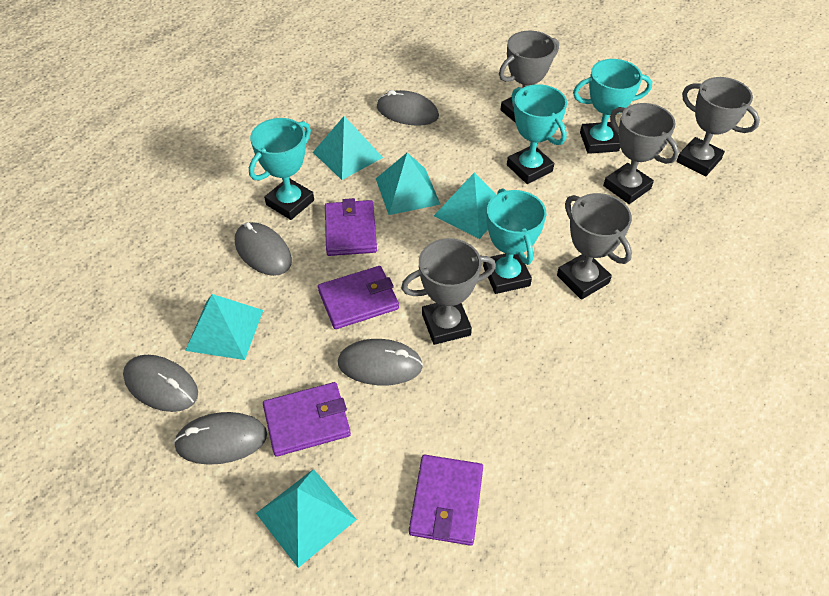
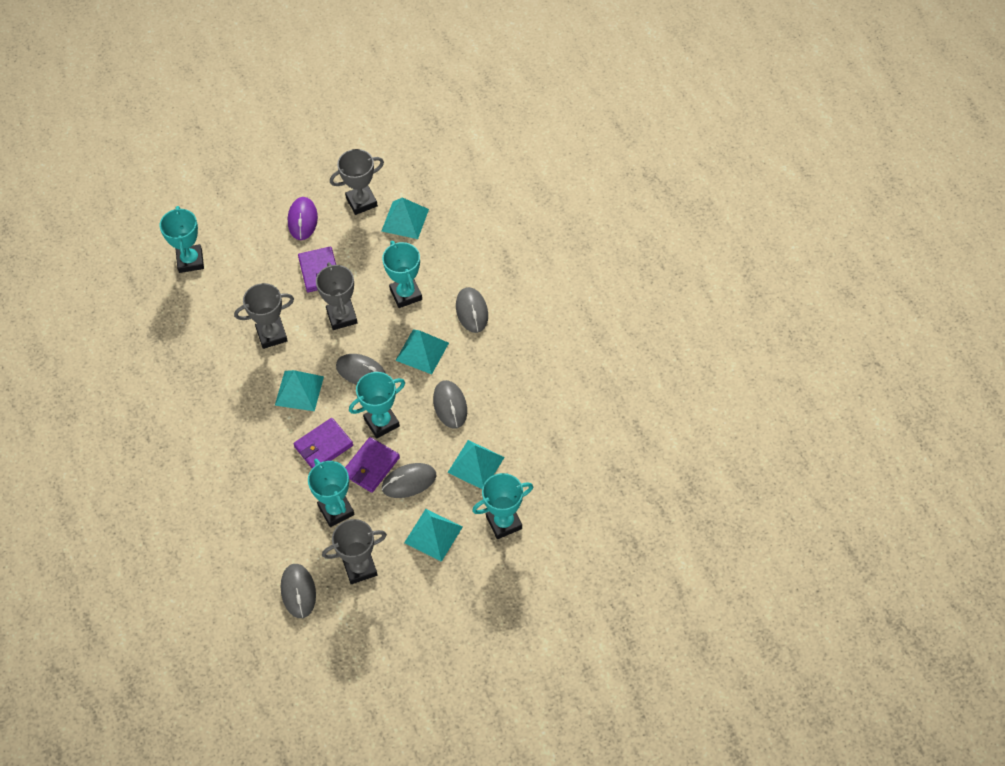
grey trophy: [401,238,496,345] [499,31,559,123] [557,193,632,300] [603,103,679,204] [676,77,760,176] = 5 -> [234,283,294,349] [316,262,358,330] [322,519,387,584] [330,149,384,215] = 4
purple mouse: none = 0 -> [288,197,318,240] = 1
purple wallet: [263,382,351,457] [318,266,399,329] [325,198,377,256] [409,455,483,546] = 4 -> [293,418,353,468] [298,247,336,292] [345,437,400,493] = 3
turquoise trophy: [249,118,314,220] [483,188,546,294] [507,84,567,184] [573,59,652,154] = 4 -> [159,206,204,273] [308,459,355,527] [349,372,405,438] [382,241,422,308] [472,473,533,539] = 5

